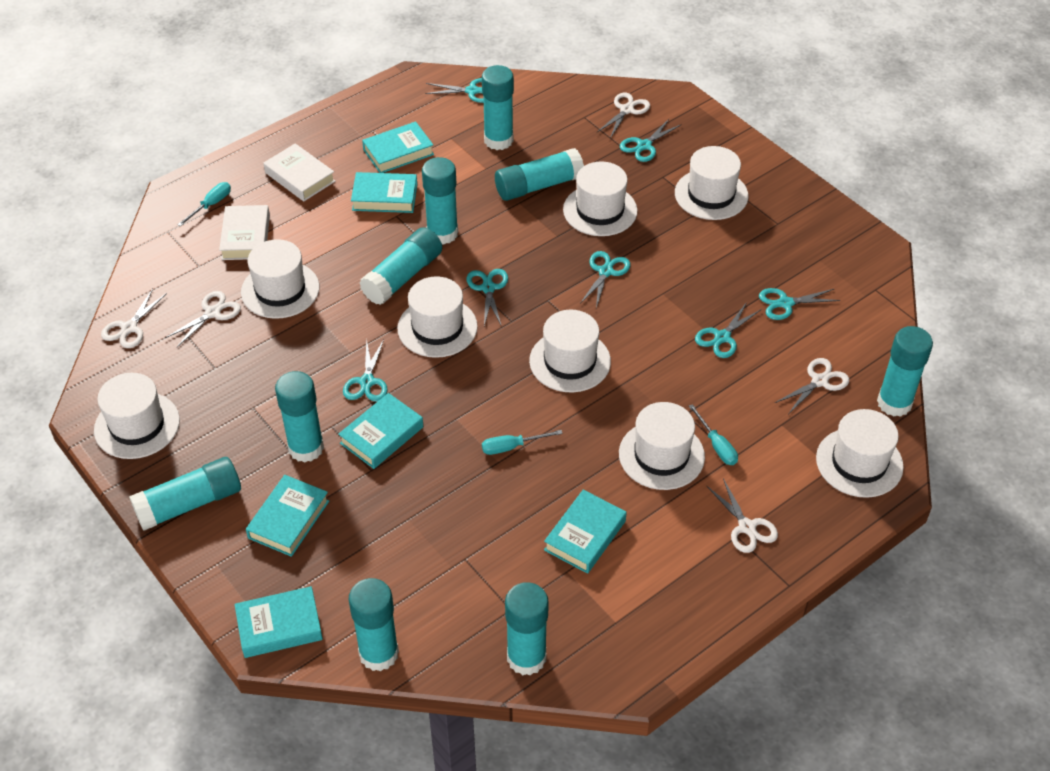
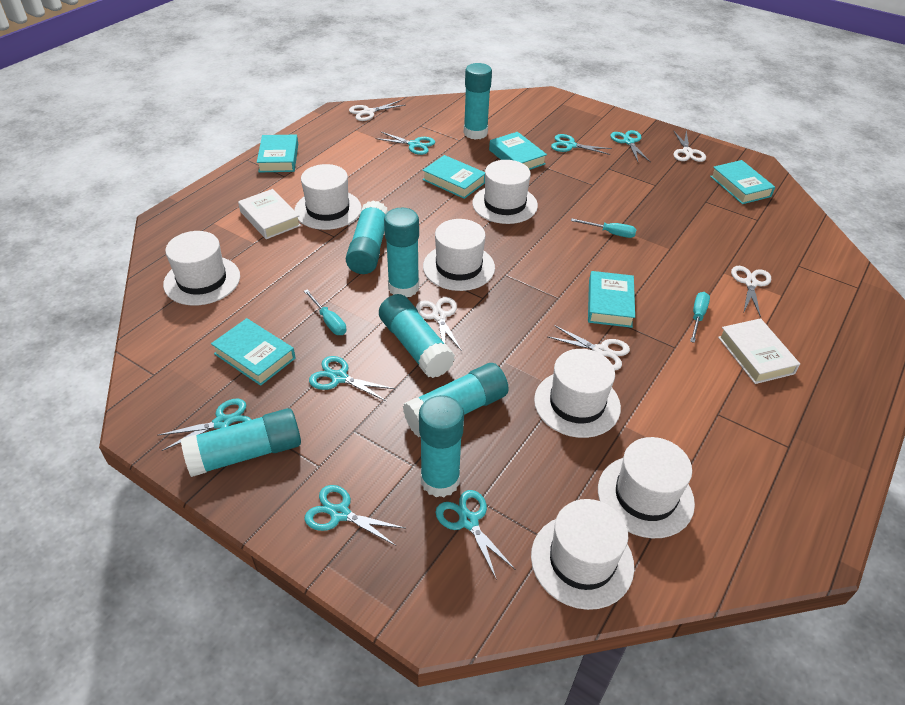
turquoise glue stick: [129,457,241,531] [275,371,324,463] [348,578,399,671] [360,227,442,305] [422,157,458,245] [482,65,514,150] [495,148,584,201] [505,582,549,676] [877,326,933,417] = 9 -> [181,408,301,477] [346,200,388,274] [379,294,455,378] [384,208,419,297] [403,363,509,437] [419,395,464,497] [464,63,492,140] = 7
white hat: [94,373,180,459] [241,239,319,319] [398,276,478,358] [529,310,611,392] [563,161,638,236] [619,402,705,490] [675,146,748,220] [816,409,904,498] = 8 -> [163,231,240,305] [295,164,361,230] [423,219,495,291] [472,160,538,224] [531,499,634,610] [534,349,621,438] [598,437,695,538] = 7

